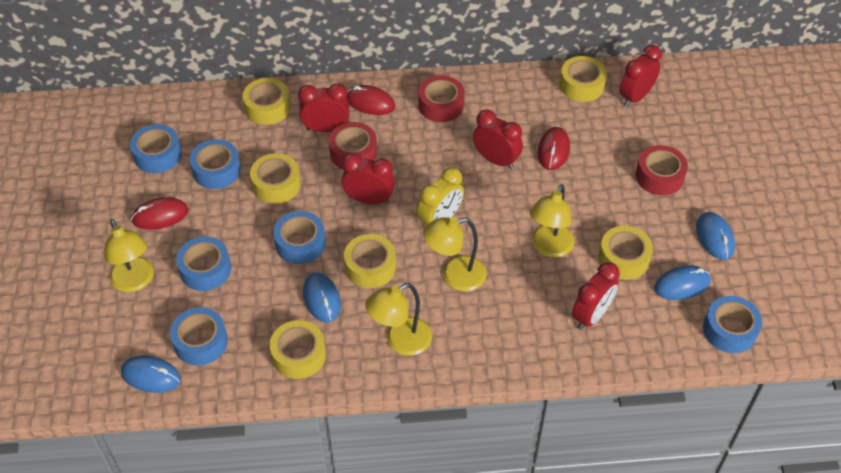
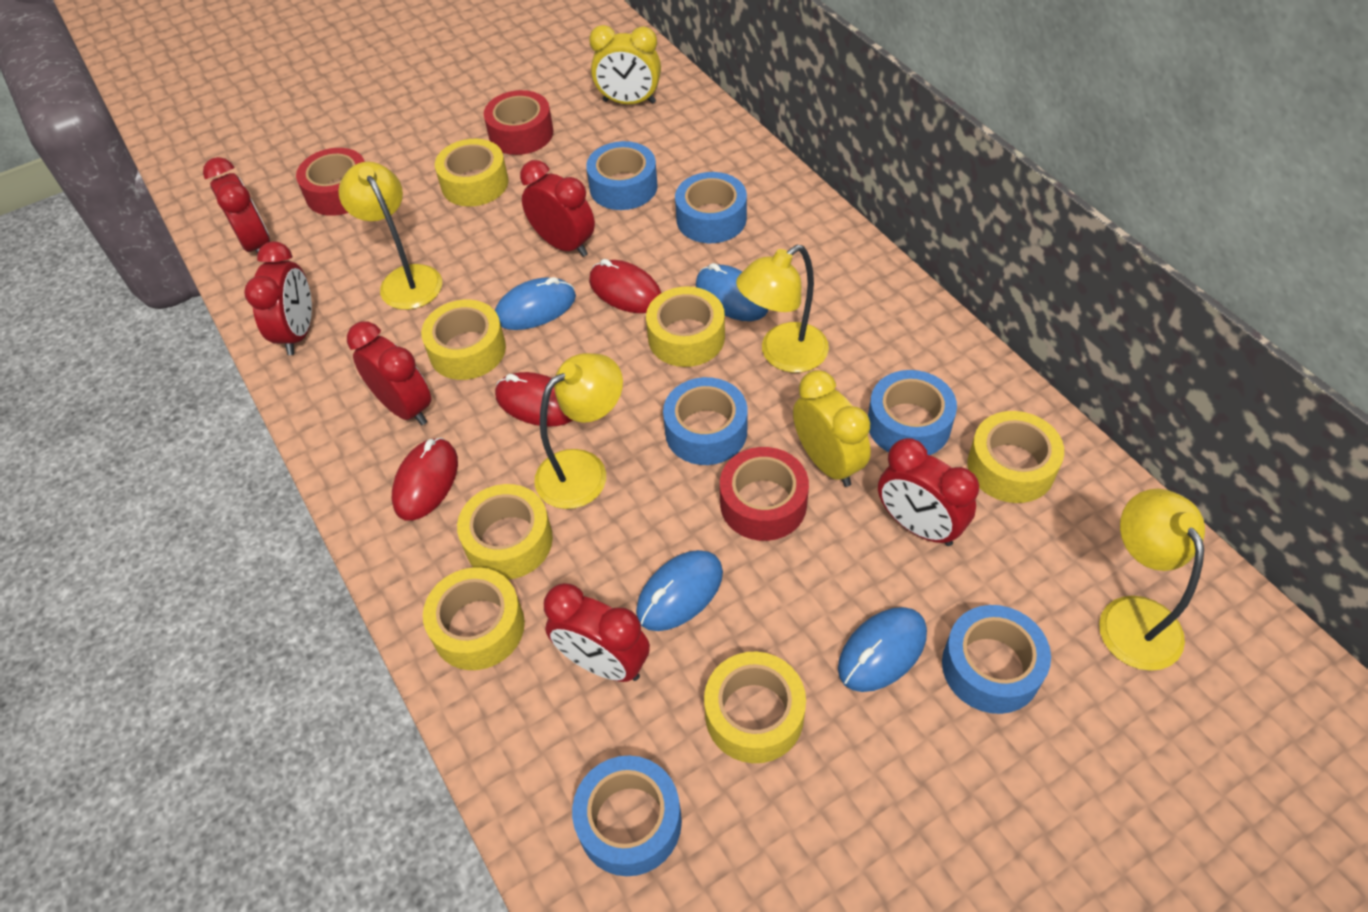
red clock: [298,84,349,132] [341,153,395,205] [473,109,523,169] [572,262,620,330] [620,45,662,107] = 5 -> [203,157,270,253] [244,242,312,355] [347,322,431,425] [520,160,595,257] [544,583,650,682] [878,438,979,546] = 6
yellow clock: [417,167,464,225] = 1 -> [589,25,661,104] [793,370,871,487] = 2
yellow tape: [242,78,291,125] [250,153,301,204] [270,320,326,379] [344,234,396,288] [560,56,607,102] [598,226,653,280] = 6 -> [421,300,506,380] [423,567,525,670] [435,139,509,207] [457,484,553,580] [646,286,725,367] [704,652,806,763] [967,411,1064,503] = 7

